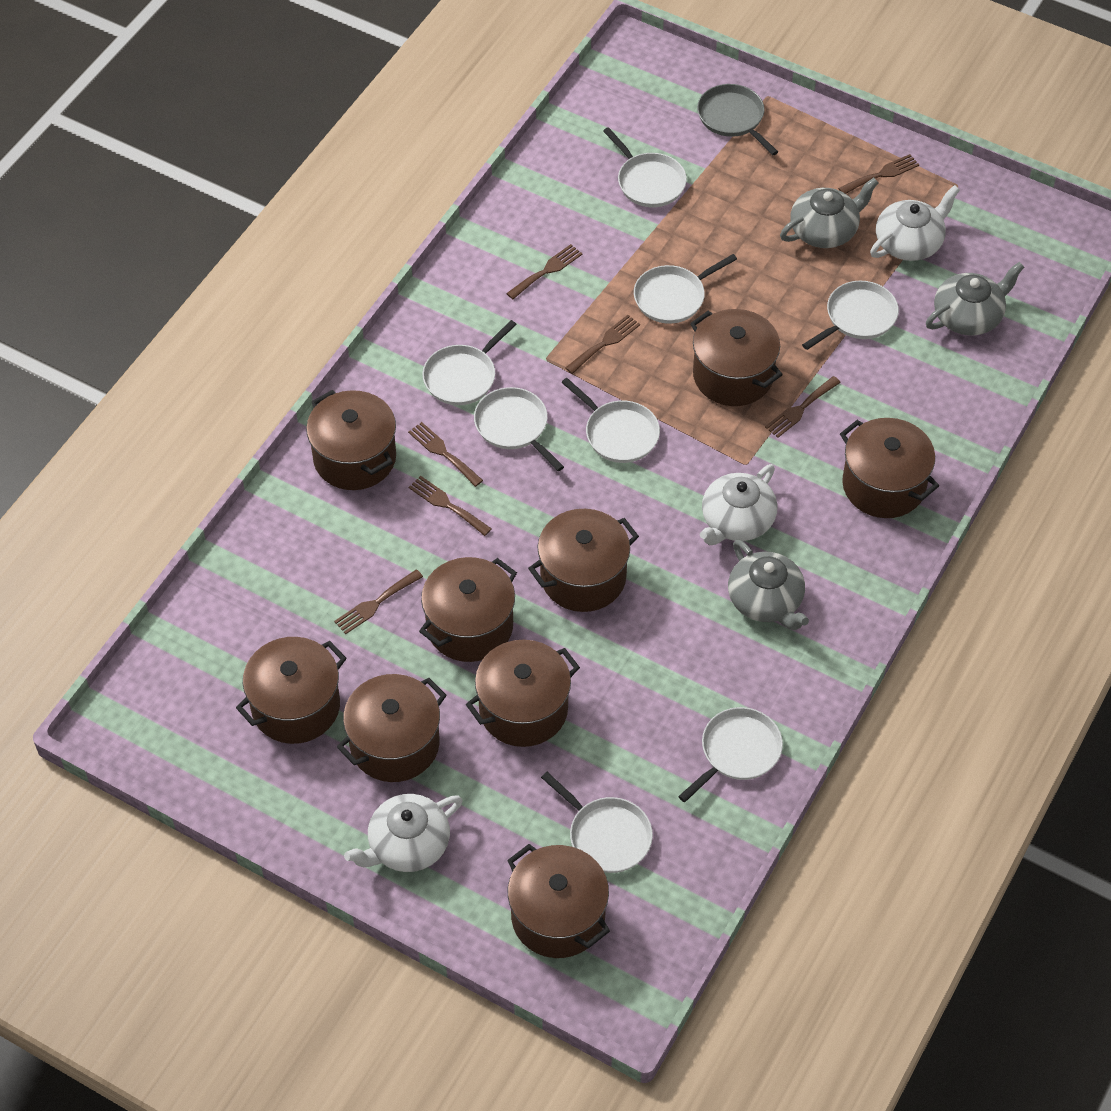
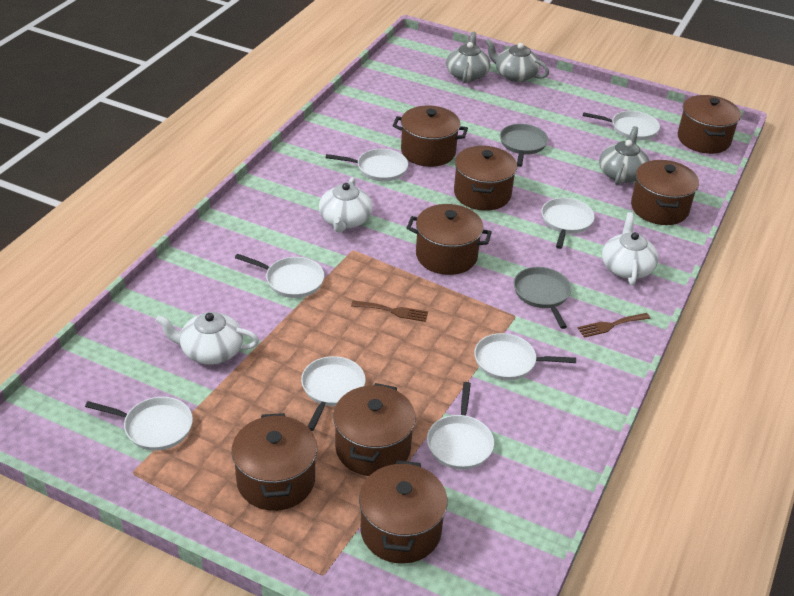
brown fork: [334,570,423,634] [408,422,483,487] [409,476,492,536] [506,244,582,299] [565,315,640,374] [765,376,841,438] [838,154,919,194] = 7 -> [351,301,428,322] [578,313,651,338] = 2
brown pot: [236,637,347,744] [306,390,396,490] [337,674,447,782] [419,557,517,662] [466,640,580,747] [507,844,610,958] [528,509,639,612] [690,309,783,406] [840,418,939,518] = 9 -> [231,413,317,511] [333,383,416,476] [359,460,448,564] [393,106,468,167] [407,204,492,275] [454,146,517,211] [631,160,699,225] [678,95,741,154] = 8
grey pan: [697,84,778,155] = 1 -> [500,124,548,167] [514,267,571,329] = 2

